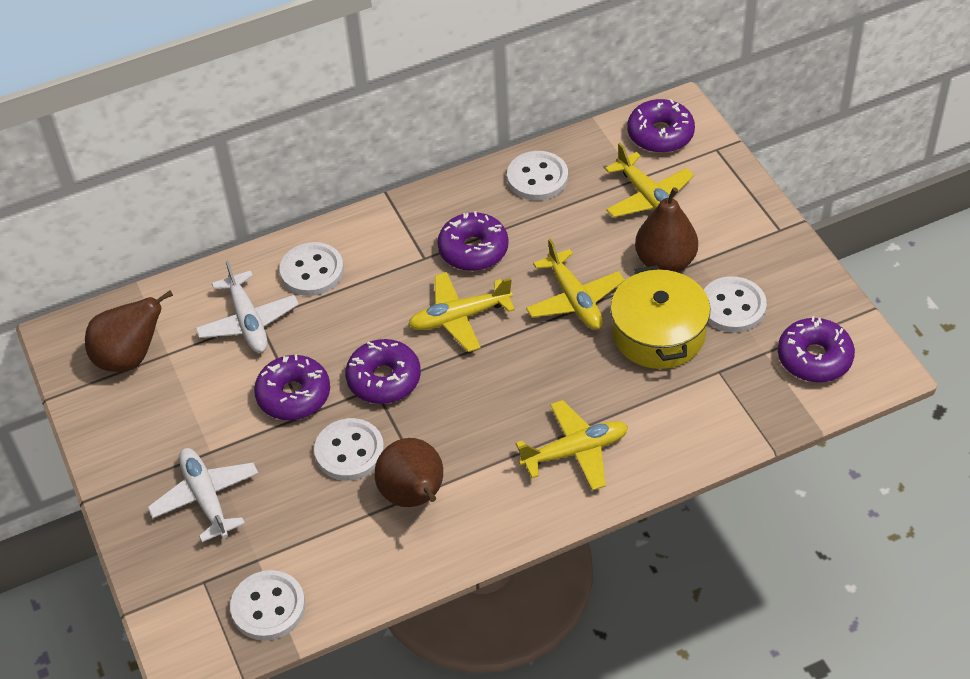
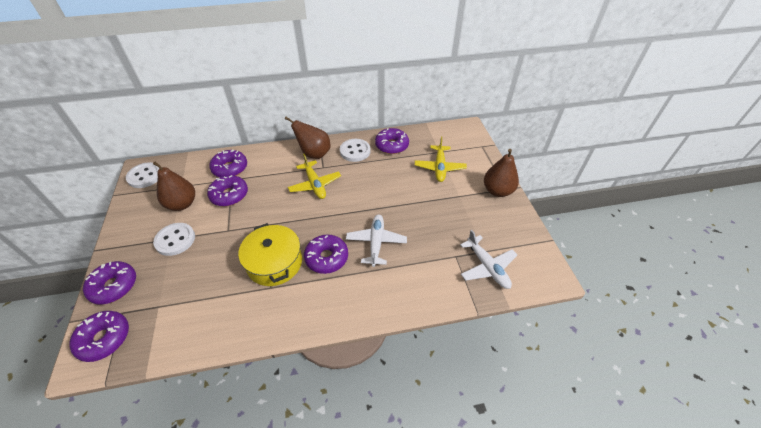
purple donut: [254,355,330,420] [345,339,421,404] [437,211,508,271] [627,99,695,153] [778,316,855,382] = 5 -> [69,311,129,362] [83,261,136,304] [207,175,248,206] [209,149,247,177] [304,234,348,274] [375,128,409,154] = 6
white button: [230,570,305,641] [280,242,344,296] [314,418,384,481] [507,151,568,201] [704,276,767,333] = 5 -> [126,162,159,188] [153,223,195,256] [340,139,371,162] = 3
yellow plane: [408,272,515,352] [516,400,628,491] [526,238,625,330] [605,143,694,218] = 4 -> [288,154,341,199] [415,136,467,182] = 2

